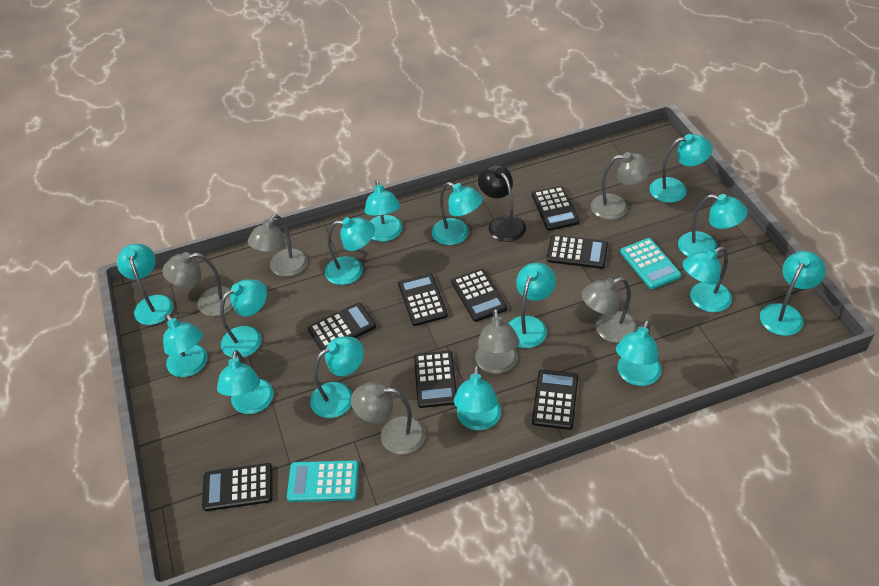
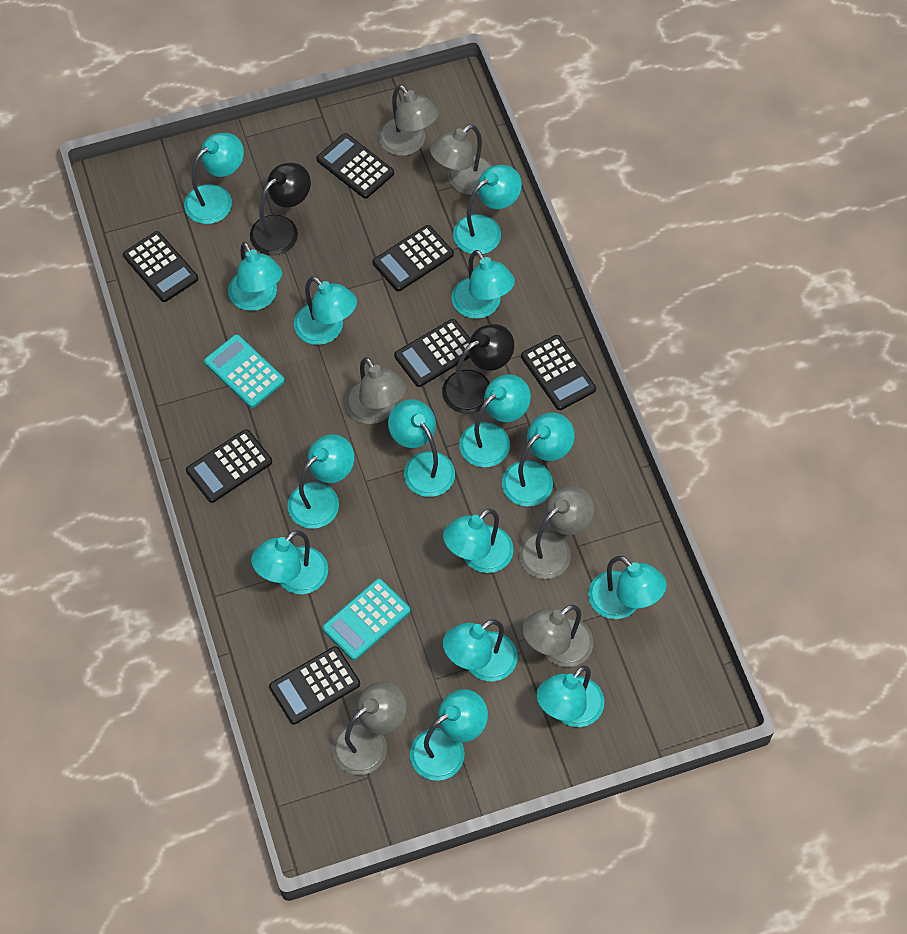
black calculator: [202,463,273,511] [308,302,376,351] [398,273,448,326] [414,351,457,408] [451,268,507,322] [532,186,580,231] [532,369,578,430] [547,235,608,269] = 8 -> [123,231,198,302] [186,429,272,503] [269,646,360,725] [317,133,394,199] [373,225,454,291] [394,319,470,387] [521,335,596,410] = 7
black lamp: [478,164,526,242] = 1 -> [250,163,311,255] [442,324,514,414] = 2

